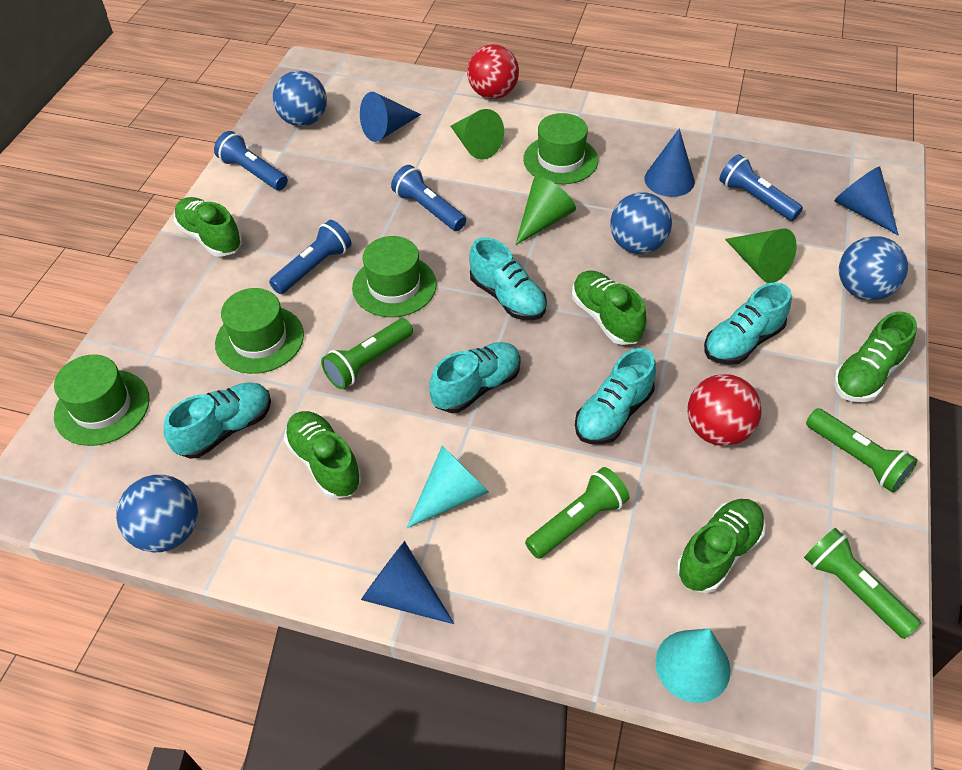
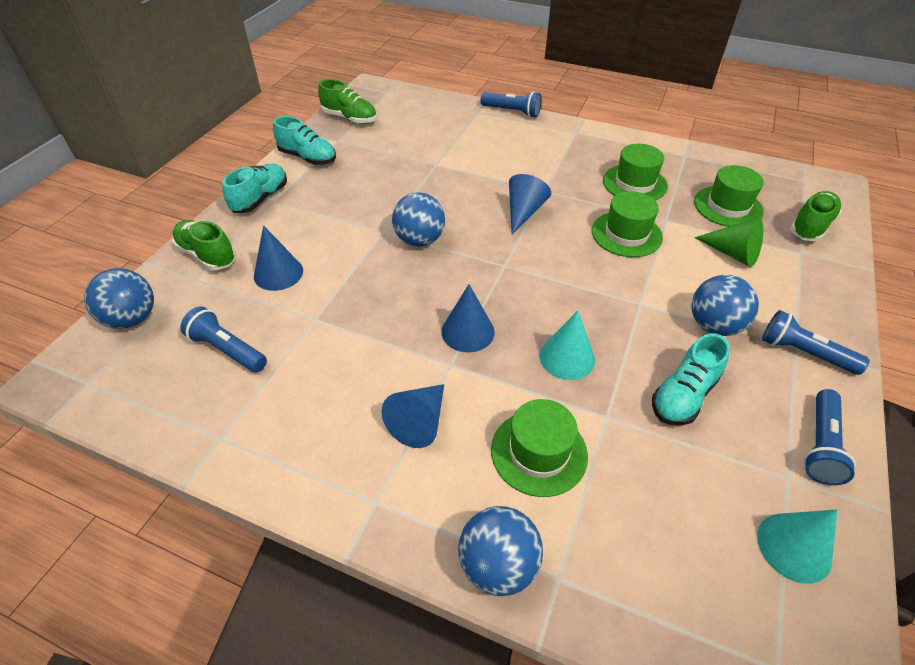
green cone: [451,109,504,159] [516,177,576,245] [725,229,797,283] = 3 -> [694,218,763,267] = 1
green flashlight: [321,318,413,389] [525,467,630,559] [804,528,921,639] [806,408,918,493] = 4 -> none = 0
green shoe: [174,197,242,257] [284,411,362,499] [572,270,646,345] [676,499,766,594] [834,312,917,402] = 5 -> [172,220,236,270] [318,79,377,124] [790,191,842,242] = 3
red ball: [467,44,519,99] [687,374,762,446] = 2 -> none = 0
turquoise shoe: [164,382,271,459] [429,342,521,413] [469,237,547,320] [575,348,656,444] [704,282,792,365] = 5 -> [222,164,287,213] [273,116,336,165] [652,333,730,425] = 3

